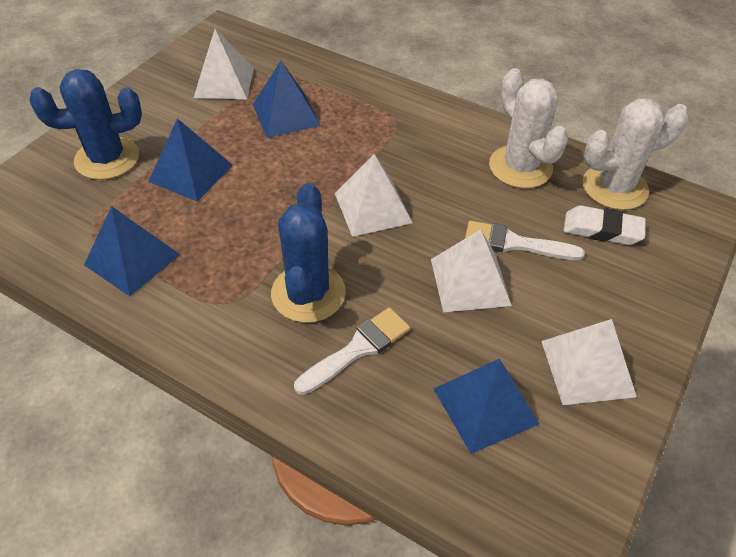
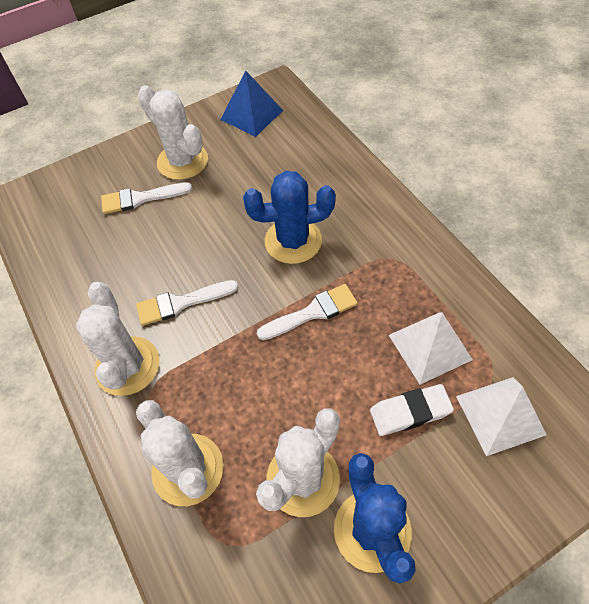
blue pyramid: [84,206,180,296] [148,118,232,202] [253,61,321,137] [434,358,539,454] = 4 -> [220,71,283,137] = 1
white brush: [294,307,410,395] [465,221,585,260] = 2 -> [101,182,192,214] [136,280,238,326] [257,284,358,340] = 3
white cactus: [489,68,568,188] [582,98,689,210] = 2 -> [76,282,160,396] [136,400,224,506] [138,85,208,180] [256,409,340,517] = 4
white pyramid: [194,29,254,99] [335,154,413,237] [431,229,512,312] [541,319,637,405] = 4 -> [389,312,473,385] [456,377,546,456] = 2

